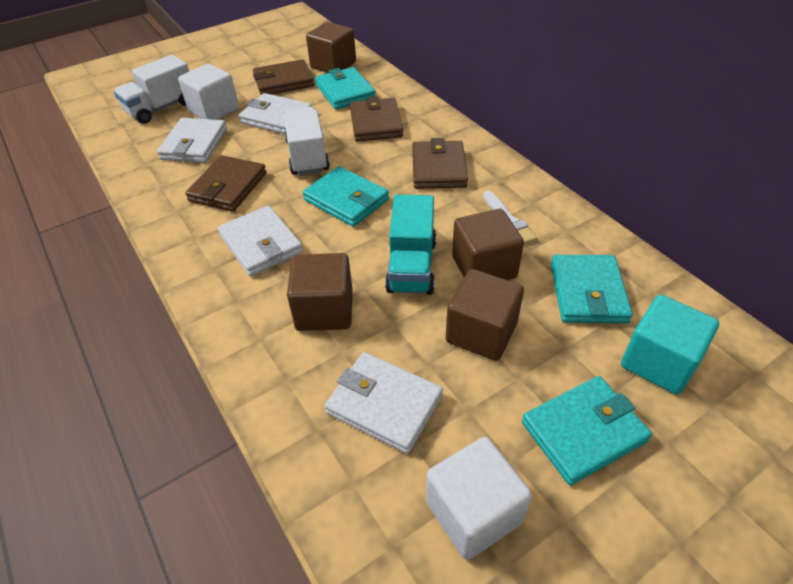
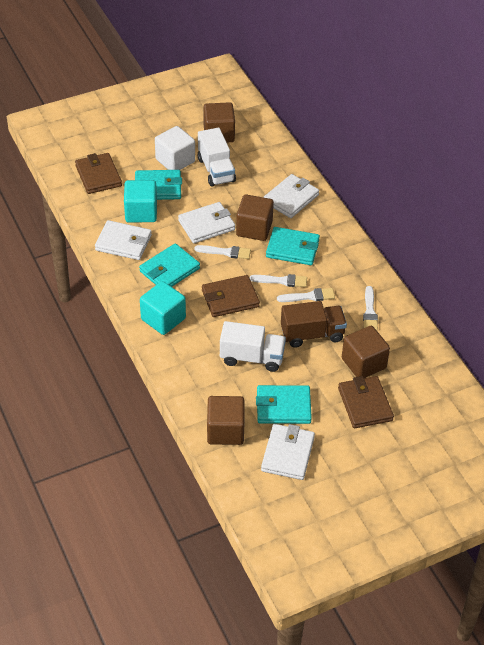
brown truck: none = 0 -> [281,301,347,348] = 1
brown wallet: [185,155,266,212] [253,59,314,95] [350,96,403,142] [412,138,468,189] = 4 -> [75,153,122,194] [202,275,260,317] [338,376,394,428] = 3
turquoise cube: [621,295,719,395] = 1 -> [124,180,157,223] [140,281,186,335] = 2
turquoise truck: [385,195,436,295] = 1 -> none = 0
white brush: [483,191,537,244] = 1 -> [194,245,251,259] [250,274,307,287] [277,288,335,302] [363,286,378,330] = 4
white cube: [178,63,239,120] [426,437,532,560] = 2 -> [155,126,195,170] = 1

